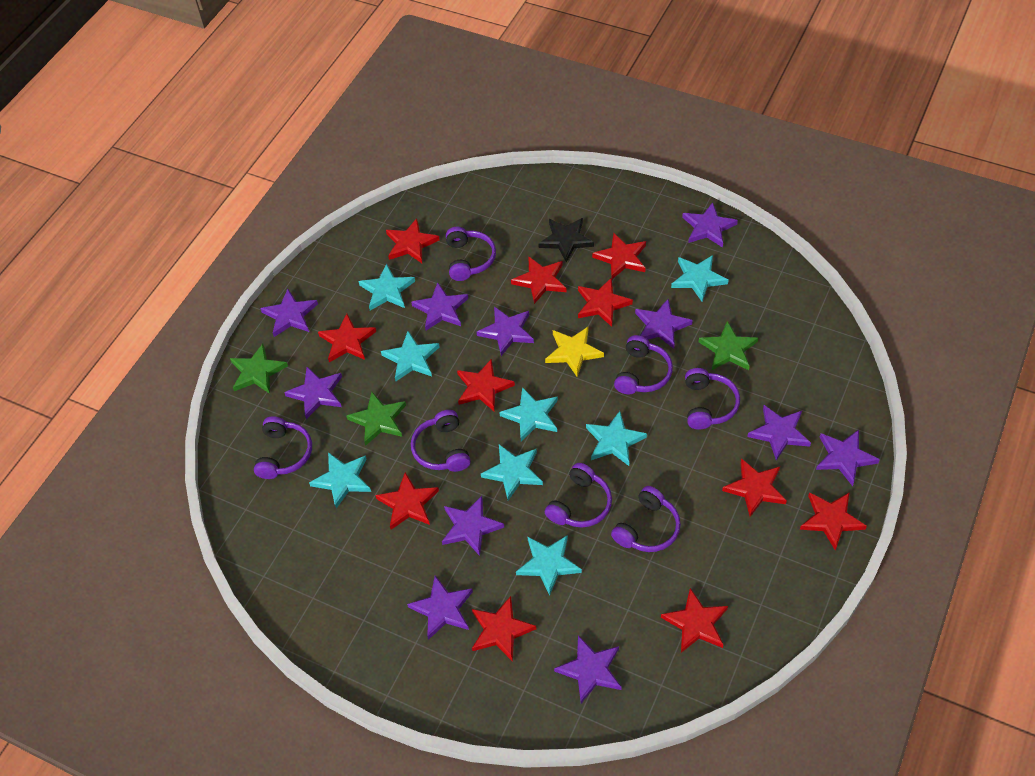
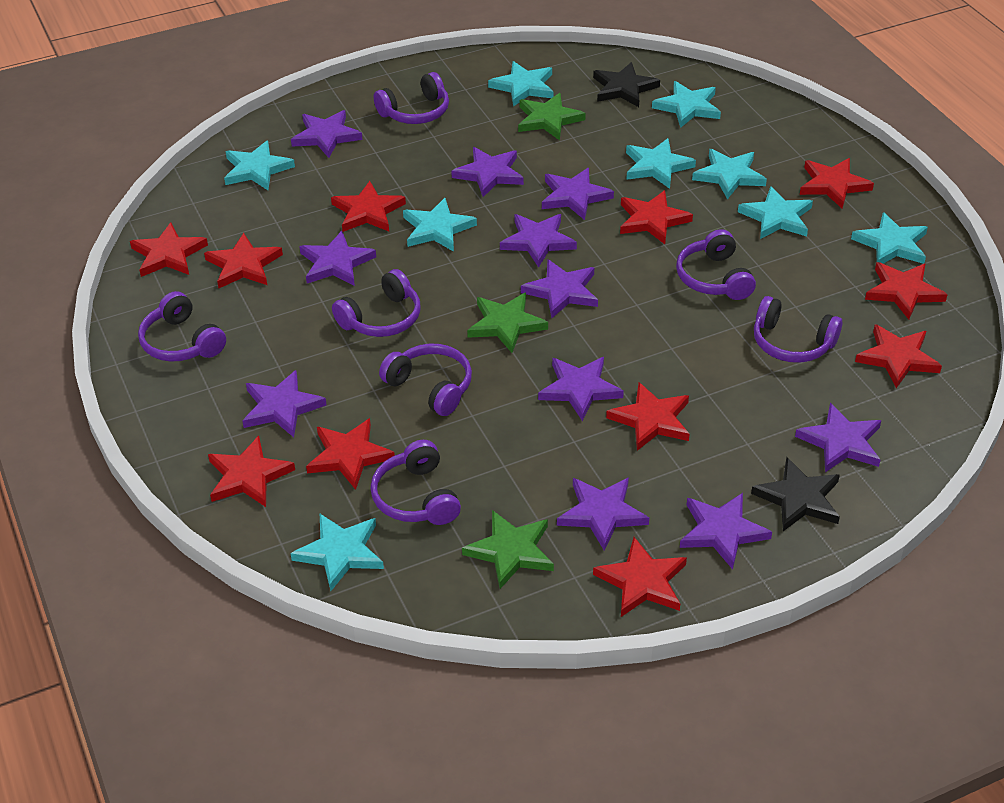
black star: [538,218,594,263] = 1 -> [593,62,660,107] [751,457,840,531] = 2
turquoise star: [309,452,371,508] [359,263,415,310] [381,331,439,381] [481,444,543,500] [499,387,558,441] [516,535,582,596] [586,411,647,466] [671,255,729,302] = 8 -> [224,140,295,190] [290,514,384,591] [403,198,477,252] [488,61,554,107] [626,138,696,189] [652,81,721,128] [692,149,767,199] [738,186,813,239] [851,212,928,264] = 9
yellow star: [545,327,604,377] = 1 -> none = 0

